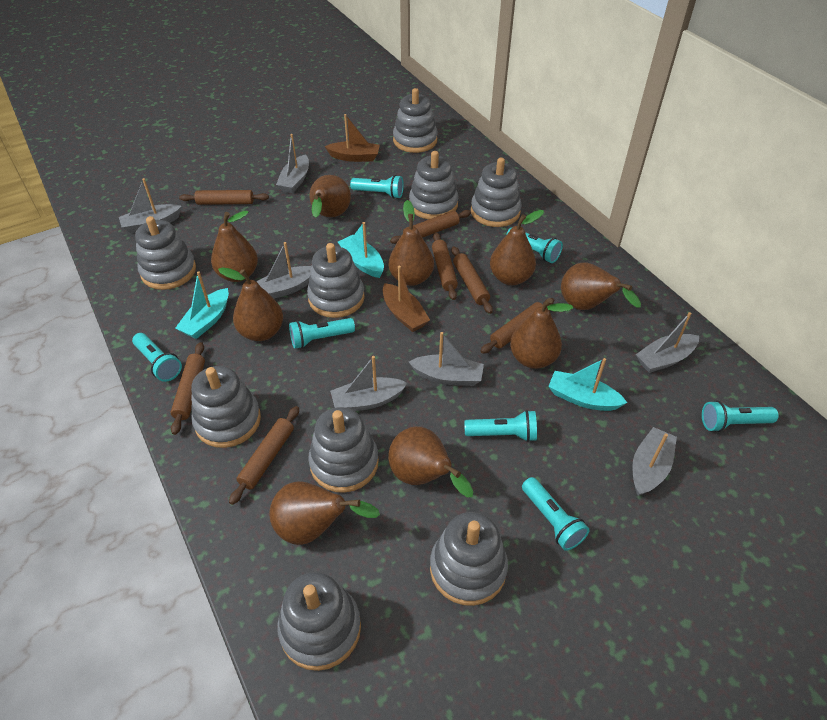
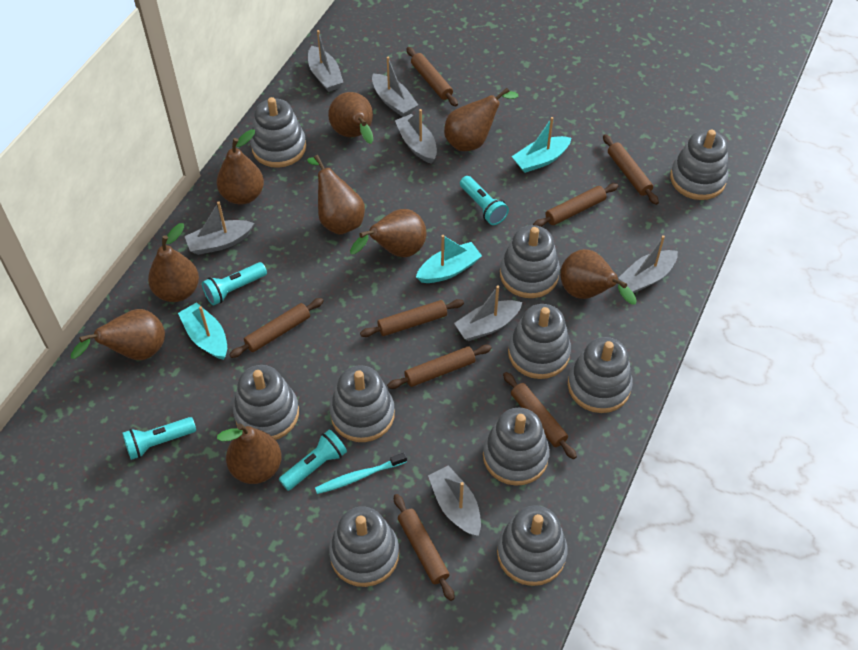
brown boat: [325,114,380,162] [383,266,430,332] = 2 -> none = 0
brown rolling pin: [170,342,205,435] [179,190,269,205] [229,406,299,505] [390,210,471,244] [432,232,458,300] [451,246,493,314] [480,298,554,354] = 7 -> [229,298,324,358] [360,299,464,337] [387,345,492,389] [394,494,454,601] [407,47,458,107] [503,372,577,459] [533,183,618,227] [603,134,659,205] = 8
grey stacking toy: [135,216,196,290] [191,366,261,448] [277,572,361,671] [307,243,365,318] [308,407,379,493] [393,88,438,153] [409,151,459,220] [430,512,508,606] [471,158,522,227] = 9 -> [233,365,299,440] [250,97,306,168] [329,506,399,587] [330,365,395,442] [483,408,550,486] [497,505,567,586] [500,225,560,298] [508,304,571,379] [568,337,633,413] [670,129,729,200] = 10
turquoise flashlight: [132,333,182,382] [289,318,355,349] [350,175,404,199] [464,410,537,442] [506,228,563,263] [522,477,589,551] [702,400,779,432] = 7 -> [122,417,196,460] [202,262,267,306] [279,430,347,491] [460,176,509,225] = 4
turquoise toothbrush: none = 0 -> [315,452,407,494] = 1

